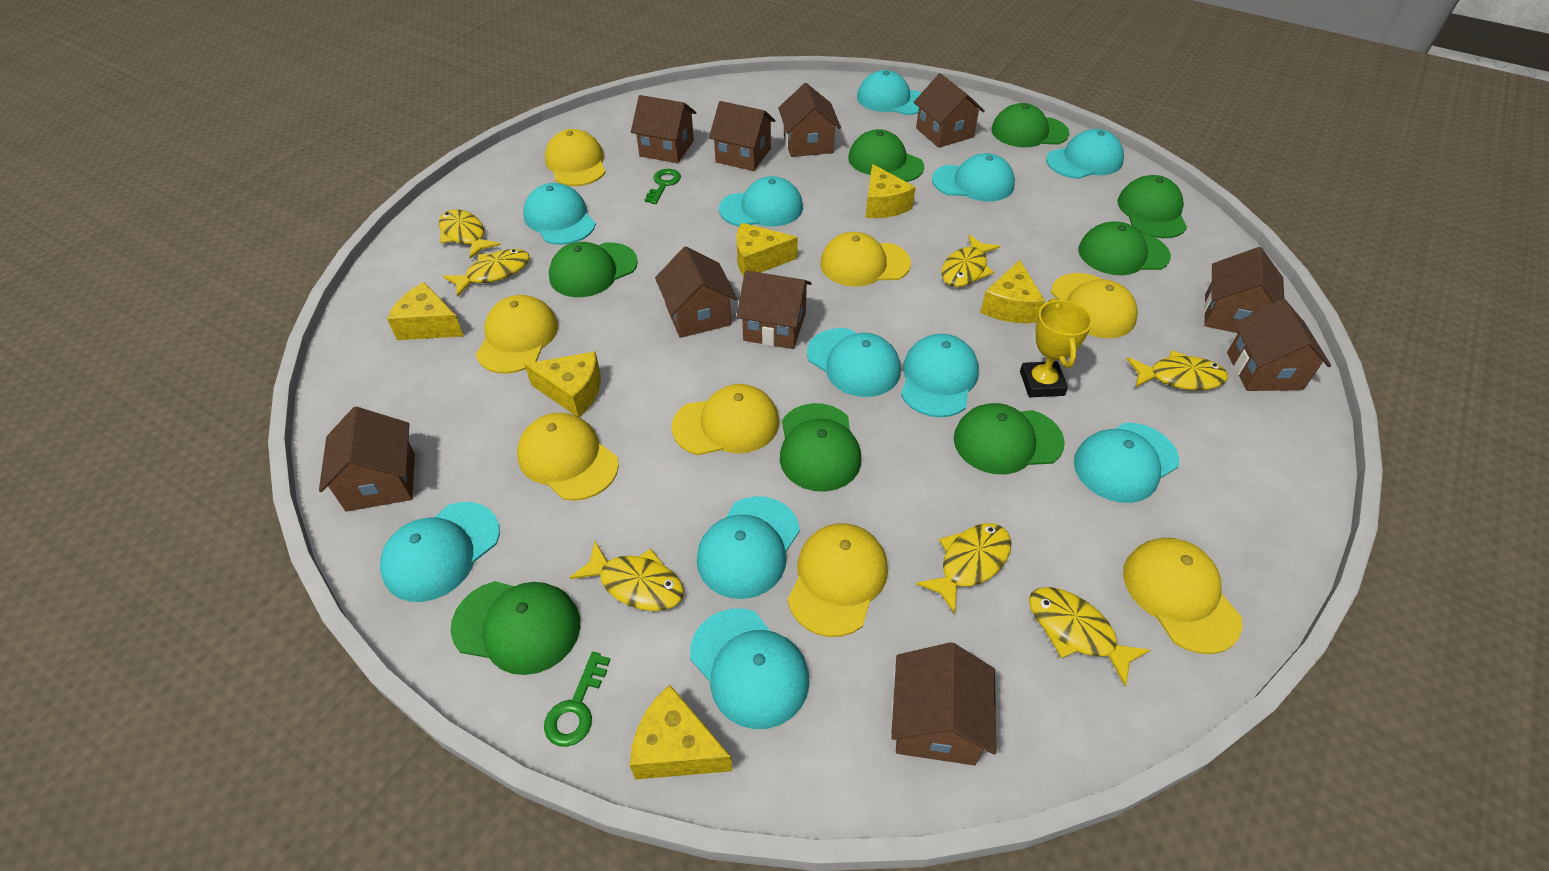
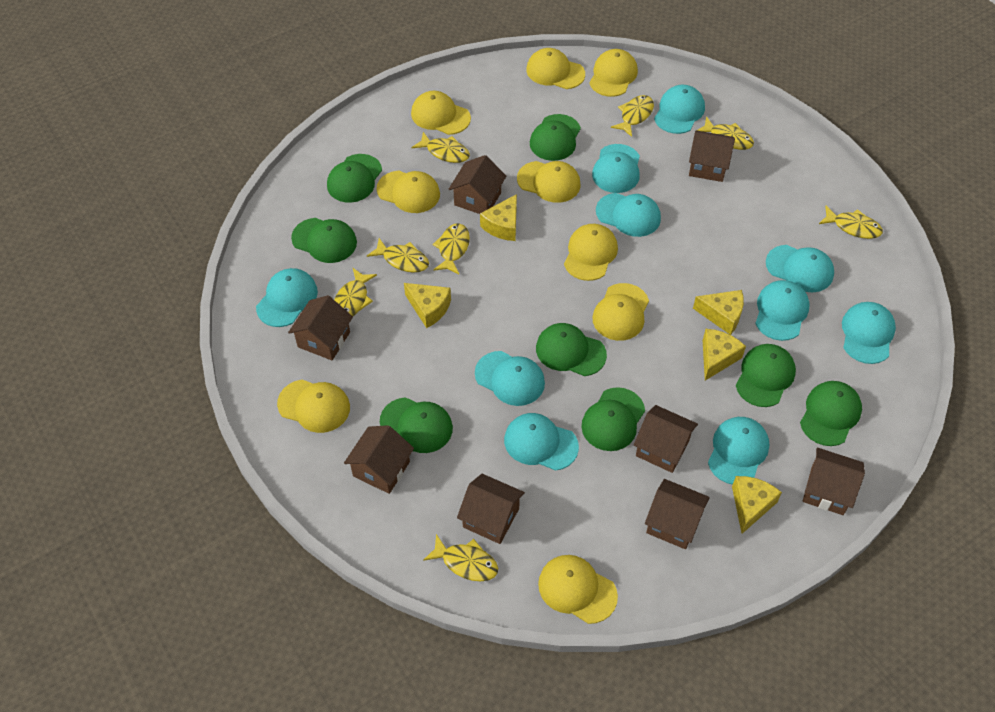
brown house: [319,407,415,512] [631,95,696,163] [655,247,737,338] [709,101,775,171] [737,271,812,349] [778,83,841,157] [891,642,996,765] [914,73,985,148] [1203,247,1285,333] [1227,299,1331,391] = 10 -> [288,295,353,360] [344,425,414,494] [448,155,506,214] [457,474,525,544] [634,405,698,473] [645,479,710,549] [689,130,735,182] [803,448,865,515] = 8
green key: [544,652,610,747] [645,169,681,204] = 2 -> none = 0
turquoise cap: [380,502,500,602] [523,183,596,245] [690,609,809,729] [697,496,800,599] [719,176,803,227] [807,328,901,397] [857,70,922,115] [901,334,979,417] [932,153,1015,201] [1046,129,1124,179] [1074,423,1179,503] = 11 -> [256,268,318,327] [475,351,545,406] [504,413,579,471] [592,144,640,193] [596,193,661,237] [654,85,705,134] [708,417,769,485] [755,280,810,341] [766,245,834,292] [842,302,896,364] = 10
yellow cap: [476,295,558,374] [517,413,619,501] [545,129,606,186] [672,384,779,455] [788,523,888,637] [820,232,911,287] [1051,273,1138,338] [1123,538,1242,654] = 8 -> [277,380,350,433] [376,171,440,213] [411,91,471,135] [517,161,581,203] [526,48,585,89] [538,555,618,624] [564,224,618,281] [589,49,638,97] [592,283,649,341] = 9
yellow cheese: [387,282,464,340] [524,351,601,417] [630,685,733,780] [736,223,798,277] [865,164,916,218] [980,260,1045,323] = 6 -> [404,283,451,328] [480,194,517,241] [693,290,744,335] [702,329,746,380] [732,476,782,534] = 5
yellow fish: [439,210,501,259] [443,249,530,297] [569,541,684,611] [916,523,1011,614] [941,235,1000,287] [1029,587,1150,687] [1127,350,1228,390] = 7 -> [334,268,377,316] [367,238,429,273] [412,132,470,163] [423,534,498,581] [432,223,470,274] [611,95,654,137] [697,116,754,150] [819,206,883,239] = 8
yellow trophy: [1020,298,1092,397] = 1 -> none = 0

